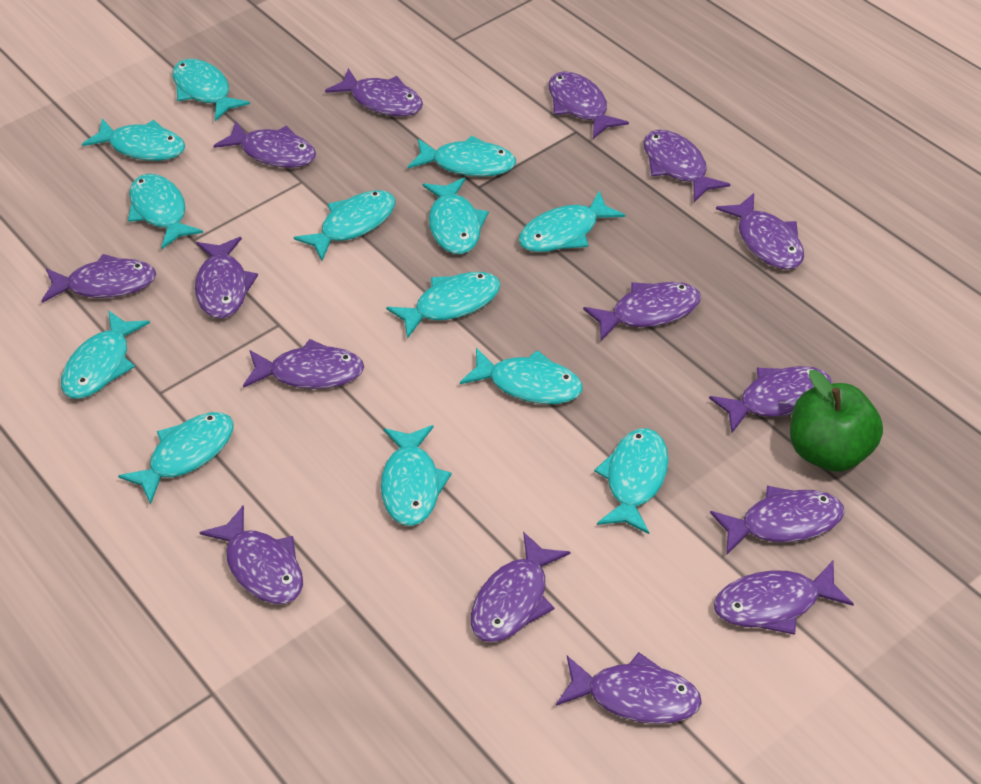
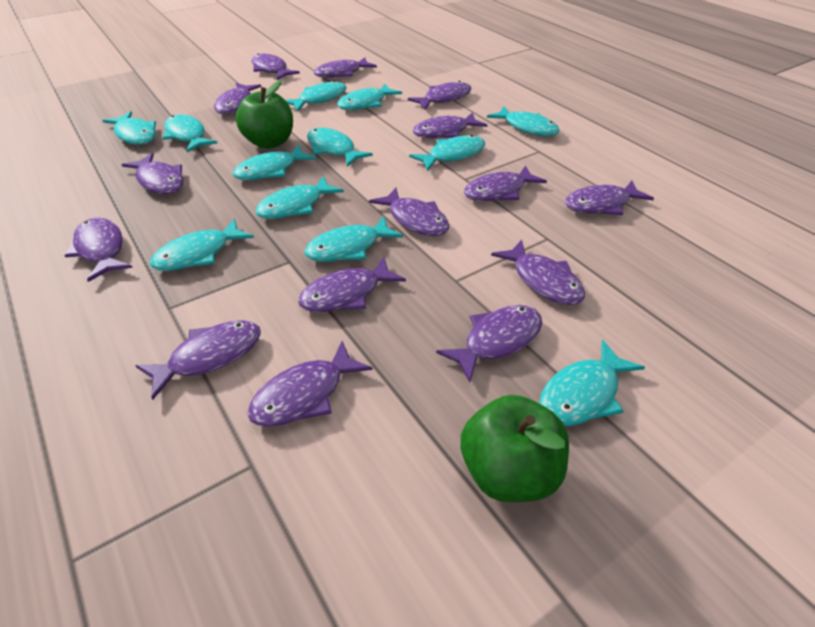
green apple: [790,370,883,472] = 1 -> [236,80,293,149] [461,395,569,502] = 2
turquoise fish: [61,310,150,399] [82,119,185,161] [118,412,234,505] [128,174,203,249] [173,59,250,121] [294,190,395,261] [381,425,452,526] [386,272,501,339] [408,136,516,177] [423,177,489,254] [460,348,583,404] [518,191,625,252] [594,428,669,534] = 13 -> [102,111,156,145] [150,218,254,271] [163,114,217,152] [232,145,316,180] [255,176,344,219] [285,81,347,111] [304,216,403,262] [307,128,373,167] [337,83,402,110] [409,135,485,171] [487,106,560,136] [539,340,645,426] = 12

